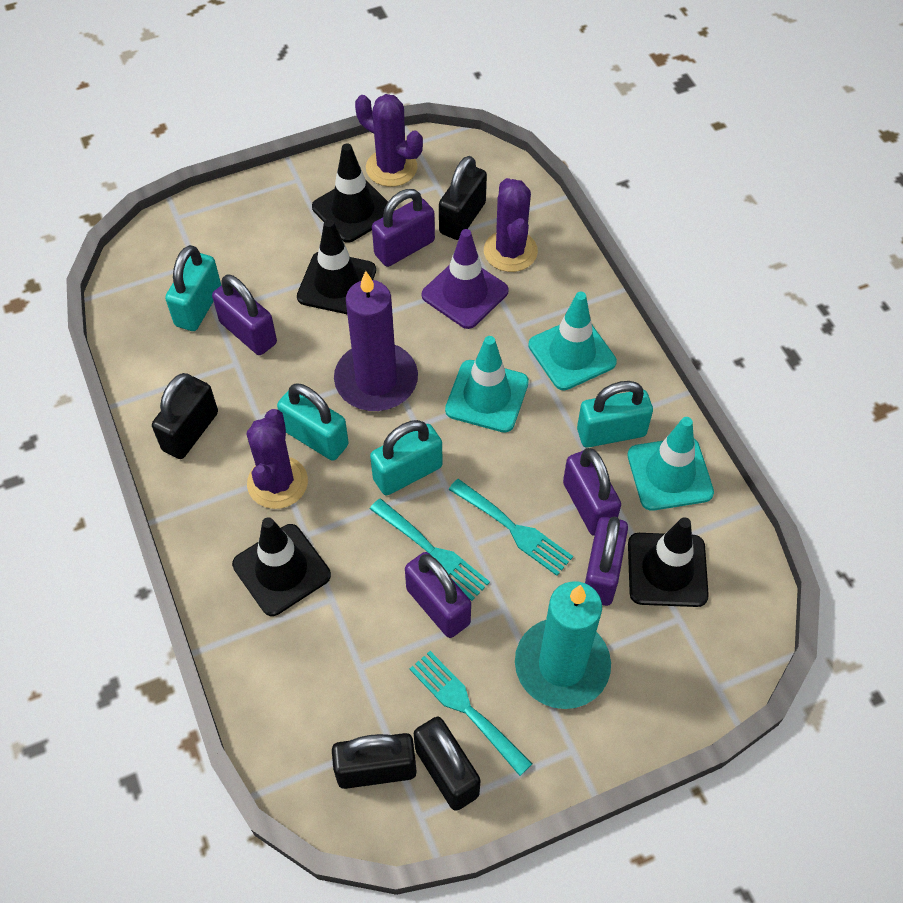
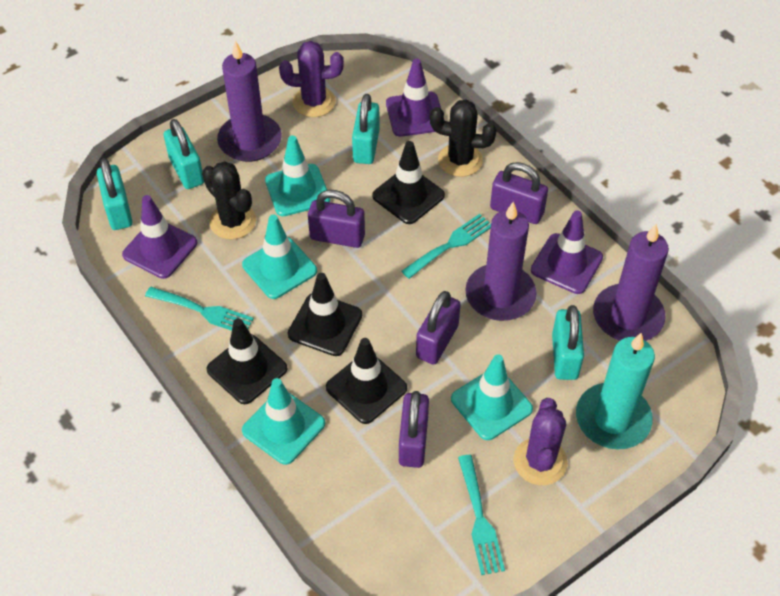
black cactus: none = 0 -> [202,161,256,239] [430,100,497,177] = 2
black padlock: [152,373,218,459] [332,733,417,789] [414,717,481,811] [439,156,487,240] = 4 -> none = 0
purple cactus: [247,409,308,509] [355,94,423,187] [484,178,538,272] = 3 -> [279,41,344,117] [514,398,568,485] = 2
purple candle: [334,271,418,411] = 1 -> [217,40,282,162] [465,202,537,321] [593,224,669,341] = 3
purple padlock: [212,275,277,355] [372,189,435,267] [405,552,471,638] [563,448,621,536] [585,516,628,606] = 5 -> [308,190,365,248] [399,391,429,468] [416,291,461,365] [490,162,548,224] = 4
purple traffic cone: [422,229,509,329] = 1 -> [122,195,197,279] [386,59,445,137] [531,210,603,294] = 3
turquoise traffic cone: [445,336,529,433] [528,292,617,390] [627,417,714,511] = 3 -> [242,215,317,299] [242,378,325,465] [265,135,330,216] [451,354,533,440] = 4

